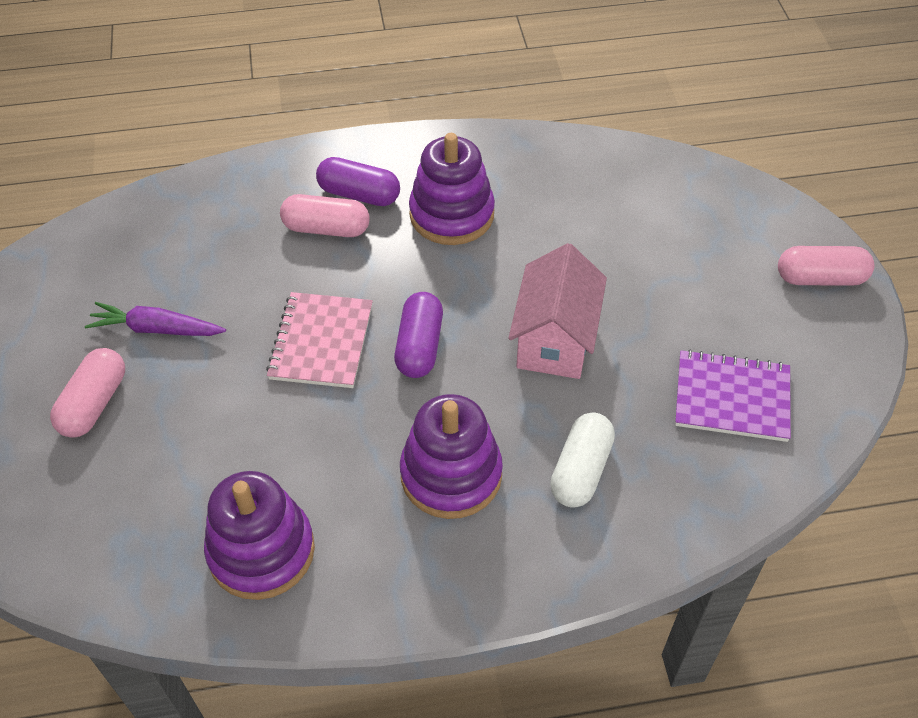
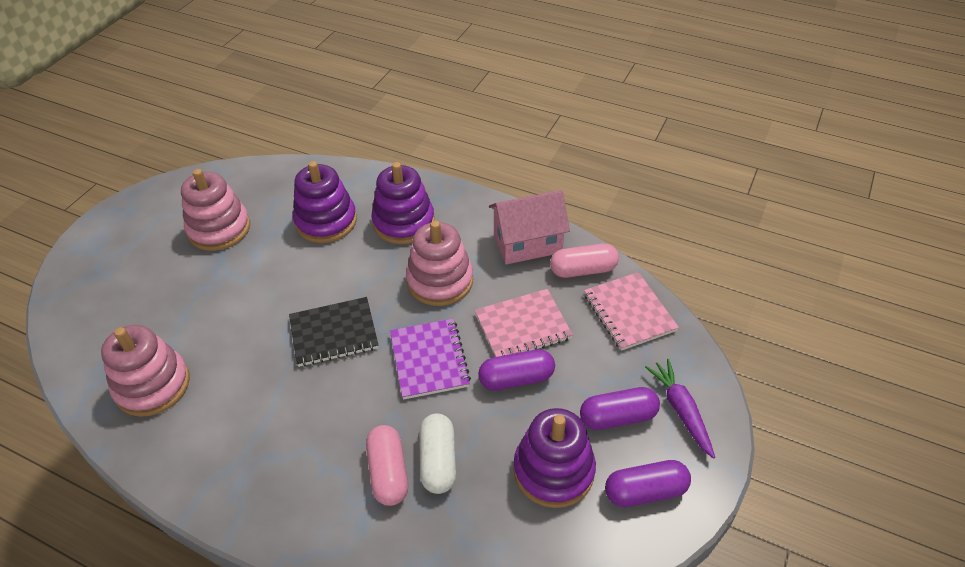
black notebook: none = 0 -> [289,297,378,367] = 1
pink capsule: [50,348,125,438] [280,194,370,237] [778,246,875,286] = 3 -> [366,425,408,506] [550,244,619,278] = 2
pink notebook: [266,292,373,388] = 1 -> [475,289,573,357] [584,272,679,351] = 2
pink stacking toy: none = 0 -> [101,325,190,417] [181,169,250,251] [406,221,473,306] = 3
purple capsule: [316,157,400,206] [394,292,443,378] = 2 -> [478,349,555,390] [580,387,660,430] [605,460,691,507] = 3

